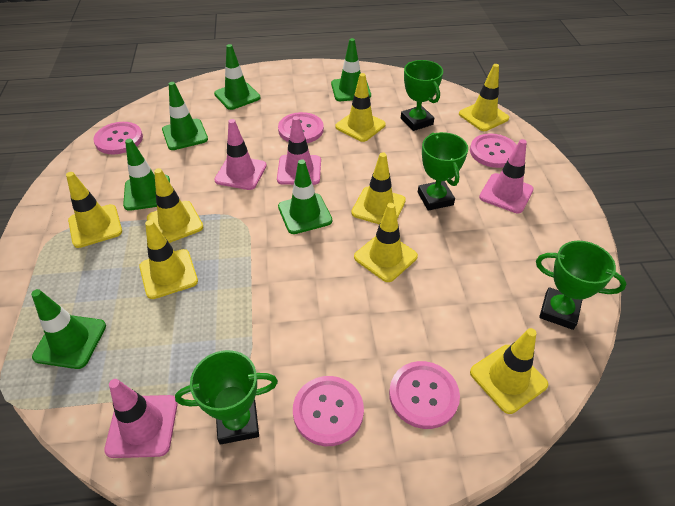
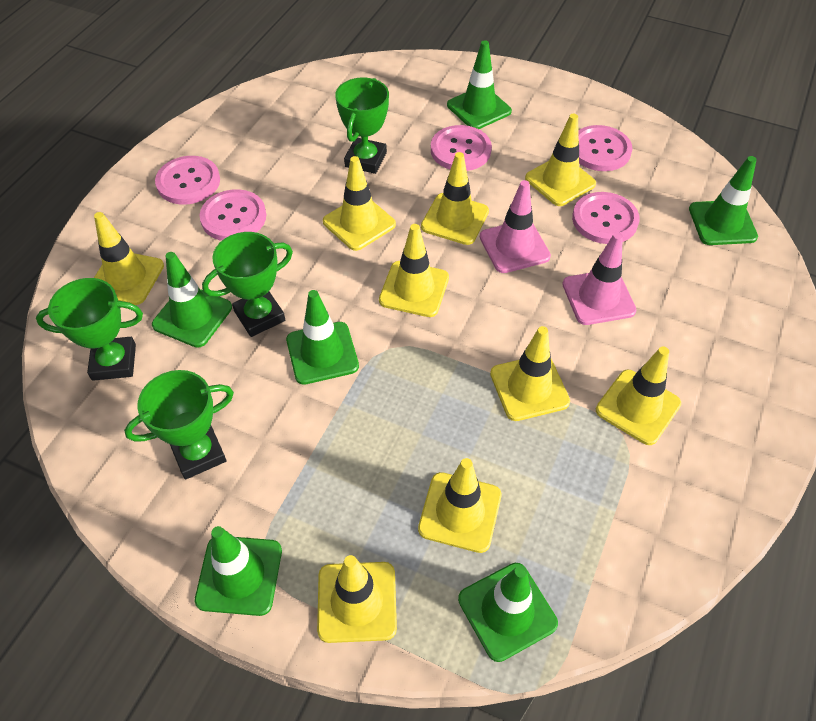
pink traffic cone: [104,379,178,458] [214,119,267,190] [277,116,321,185] [479,139,534,213] = 4 -> [480,180,551,273] [562,232,636,325] = 2
yellow traffic cone: [66,172,122,248] [139,220,198,299] [147,168,203,243] [335,73,386,142] [351,152,406,225] [354,203,418,282] [459,64,509,131] [470,328,548,414] = 8 -> [94,212,164,305] [317,555,397,643] [323,156,396,251] [379,224,449,317] [418,458,502,553] [421,152,489,245] [490,326,570,421] [525,114,596,206] [596,347,681,445] = 9

